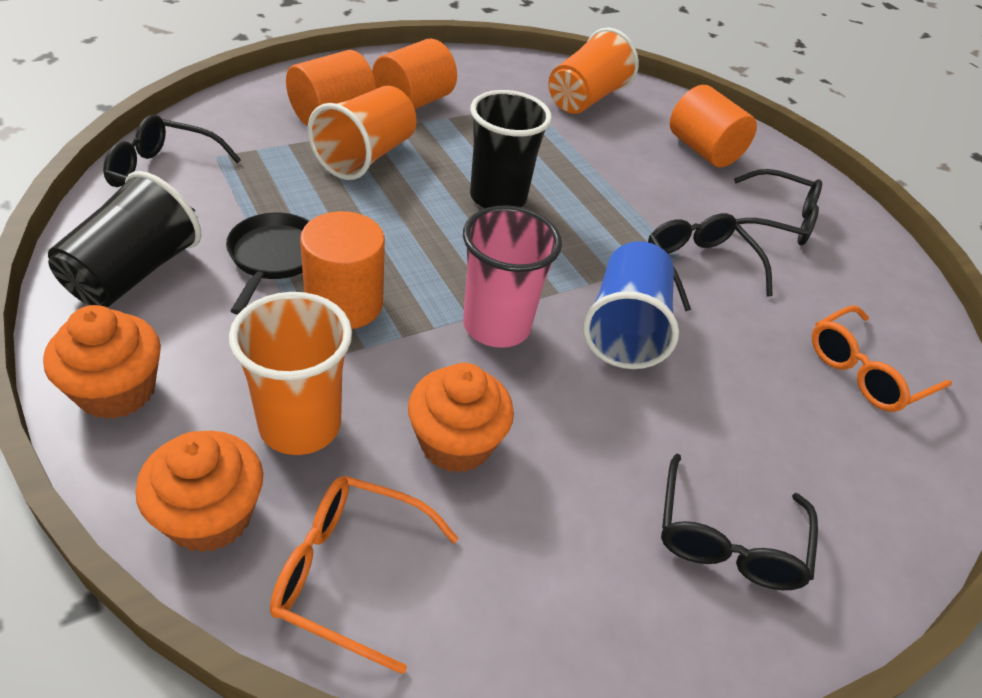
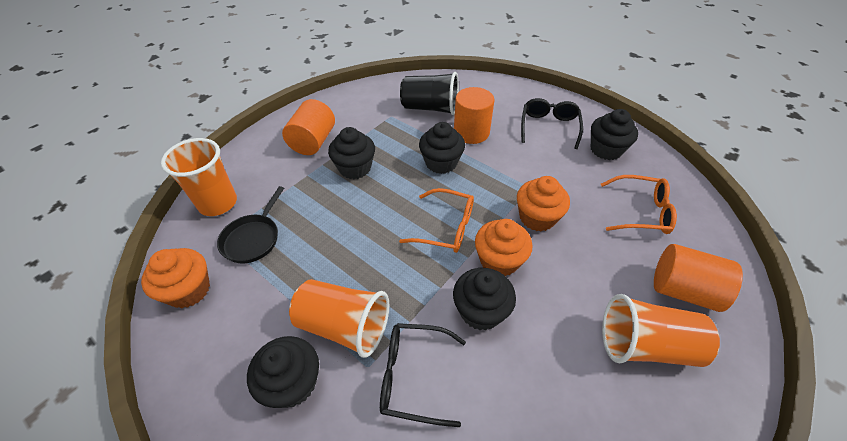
black cup: [48,171,201,307] [470,90,552,209] = 2 -> [400,72,459,115] = 1
black cupcake: none = 0 -> [247,336,319,408] [328,127,375,179] [419,122,465,174] [453,268,516,330] [591,109,638,160] = 5
black glasses: [103,115,241,212] [648,213,773,311] [661,454,818,590] [734,169,822,245] = 4 -> [380,323,466,427] [521,98,583,149] = 2
blue cup: [583,241,679,369] = 1 -> none = 0
orange cylinder: [286,50,376,126] [300,211,385,329] [372,39,457,109] [670,85,757,167] = 4 -> [282,99,335,155] [454,87,494,144] [654,244,743,312] = 3
pink cup: [463,205,562,348] = 1 -> none = 0

